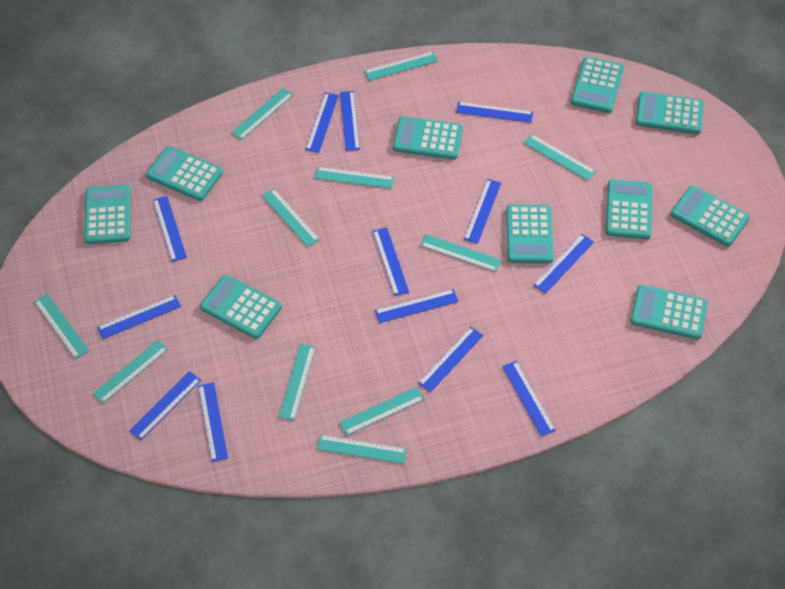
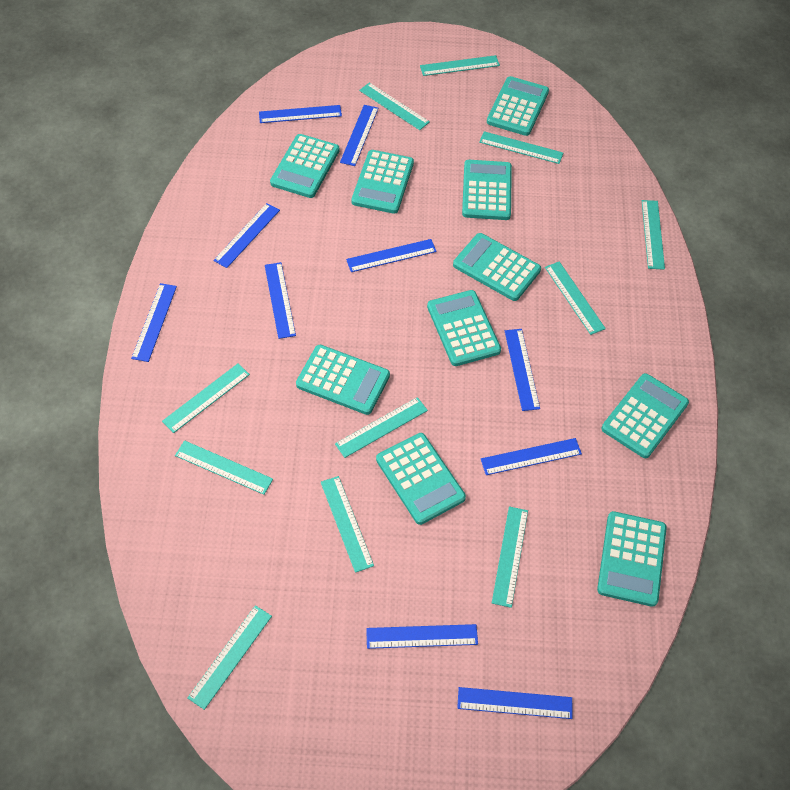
blue ruler: [97,295,181,339] [129,371,201,440] [153,196,187,262] [198,382,228,462] [305,93,339,152] [340,91,360,151] [373,228,409,296] [375,289,459,323] [418,327,483,393] [456,102,533,123] [464,179,501,244] [502,361,556,437] [533,234,594,294] = 13 -> [131,283,177,362] [213,203,280,268] [259,105,342,123] [265,262,296,339] [340,105,379,166] [346,239,437,272] [366,624,478,649] [457,687,572,719] [481,438,582,475] [505,329,540,411] = 10

